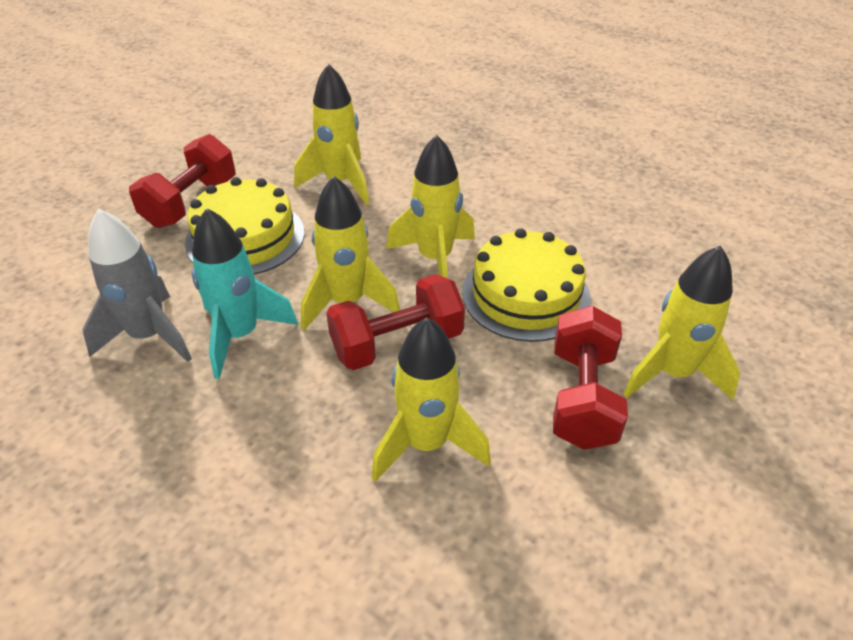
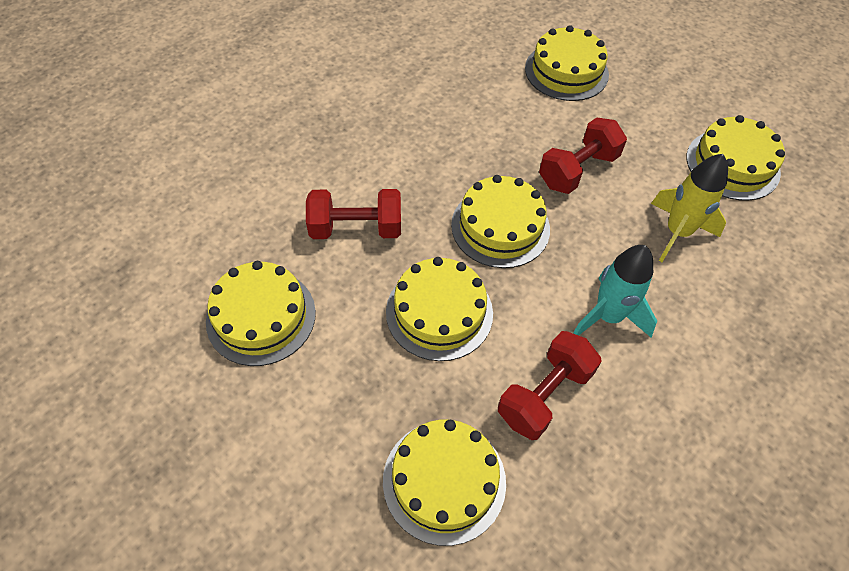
grey rocket: [82,209,192,362] = 1 -> none = 0
yellow cake: [185,177,304,275] [462,228,591,342] = 2 -> [206,261,316,366] [383,420,506,546] [386,257,493,361] [451,175,550,268] [525,25,609,101] [687,115,785,201] = 6
yellow rocket: [294,64,369,204] [301,176,400,330] [372,318,491,482] [386,135,475,278] [623,246,740,400] = 5 -> [651,154,728,262] = 1

